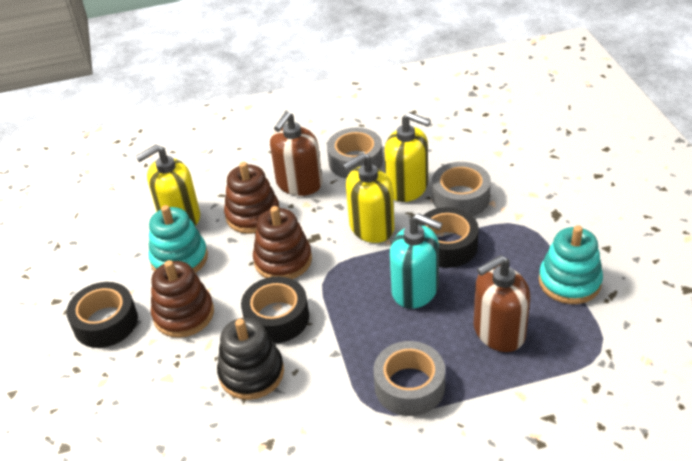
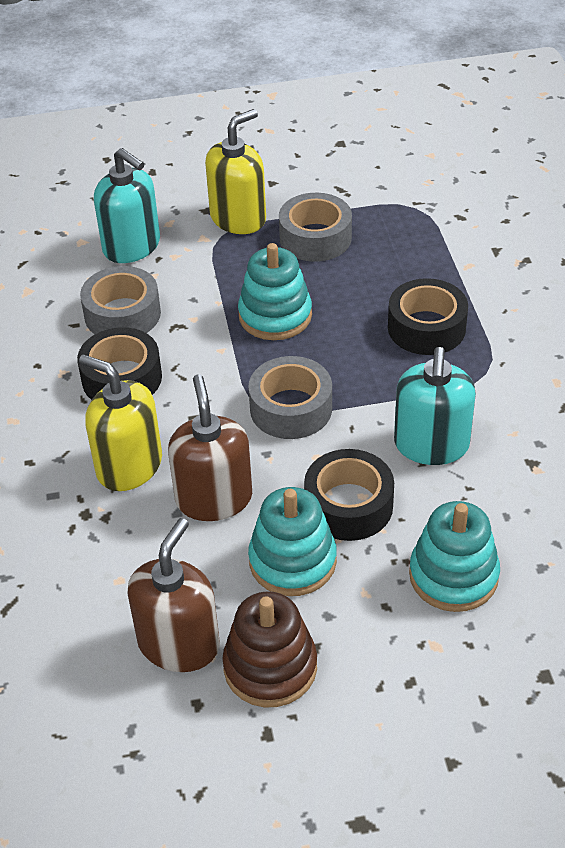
black stacking toy: [217,318,284,400] = 1 -> none = 0
brown stacking toy: [151,260,214,338] [224,162,279,234] [253,206,312,279] = 3 -> [222,591,317,707] = 1
turquoise soap dispenser: [390,213,443,309] = 1 -> [94,148,160,263] [394,347,476,465] = 2
turquoise stacking toy: [148,205,208,273] [539,225,603,304] = 2 -> [238,243,312,340] [248,487,337,596] [409,501,500,612] = 3
yellow soap dispenser: [136,145,200,226] [342,153,395,243] [384,112,431,202] = 3 -> [79,354,162,491] [205,109,266,234] = 2

